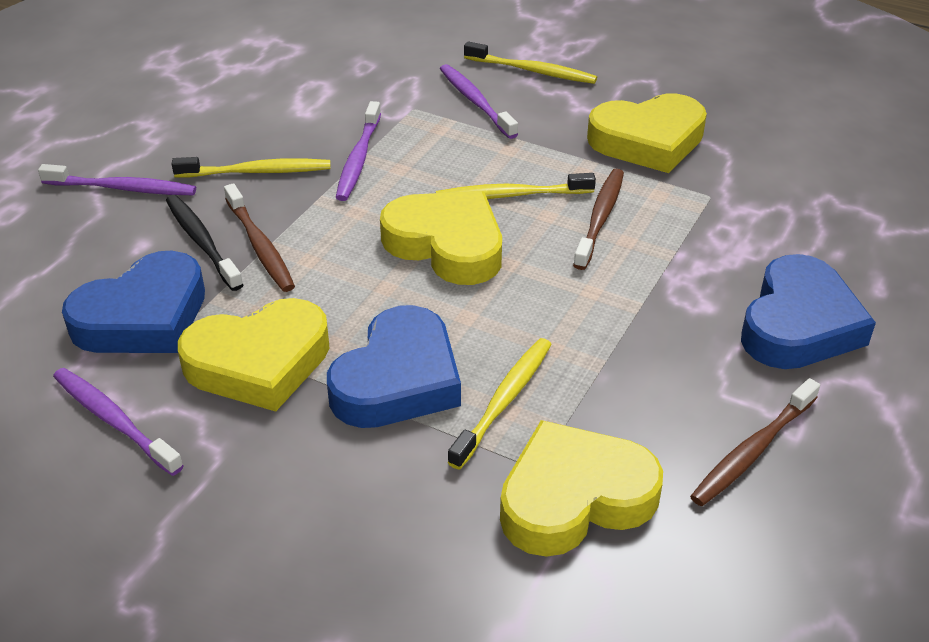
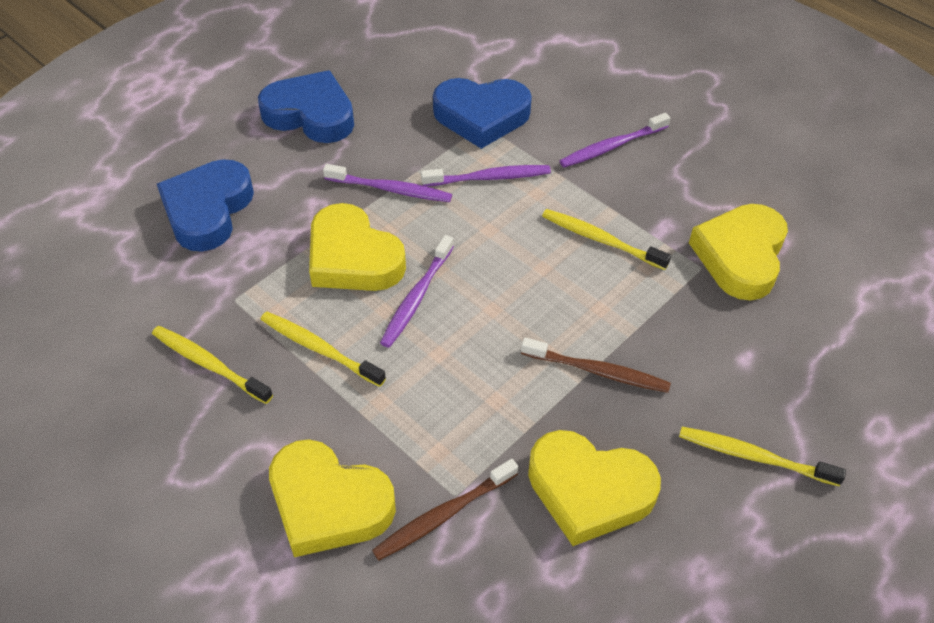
black toothbrush: [166,195,243,291] = 1 -> none = 0
brown toothbrush: [224,183,295,292] [573,169,624,270] [690,378,820,506] = 3 -> [372,459,518,561] [521,338,671,393] = 2

